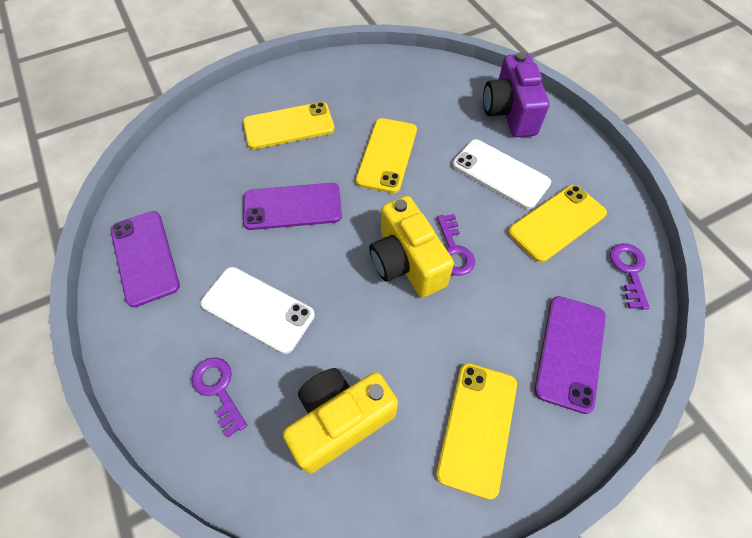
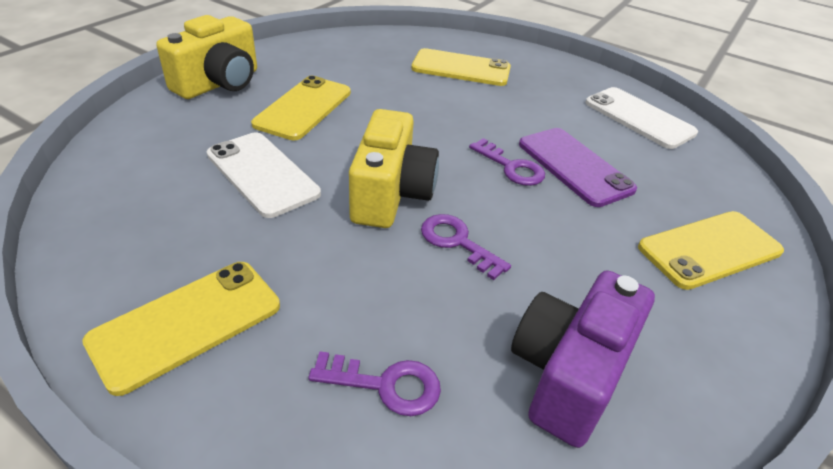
purple phone: [110,211,180,307] [243,183,342,230] [534,296,606,414] = 3 -> [519,128,637,207] = 1

